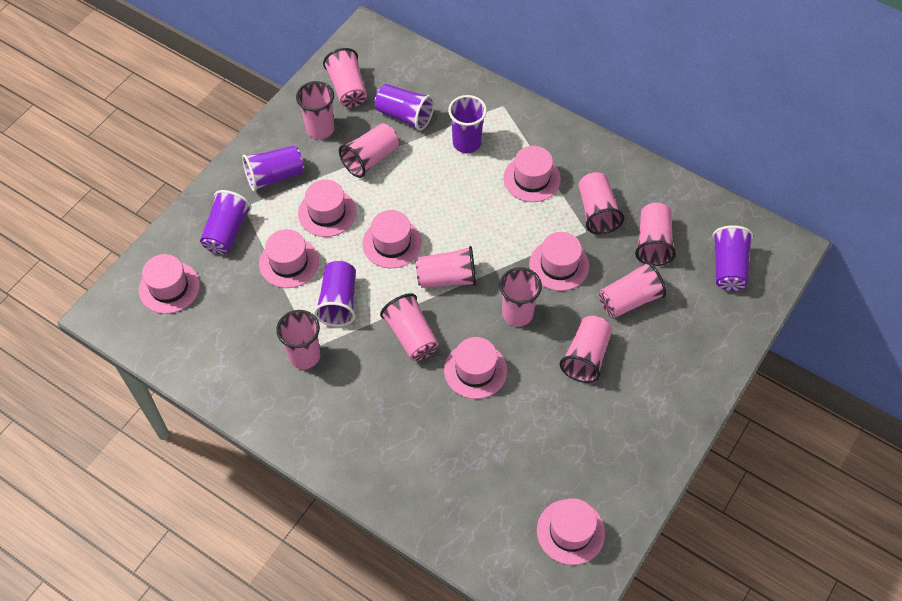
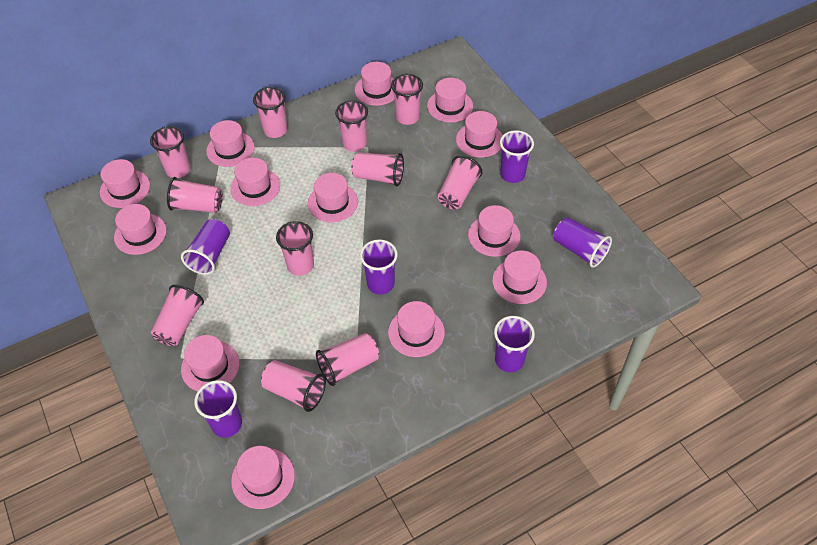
pink hat: [139,254,200,314] [259,229,319,288] [298,180,356,237] [362,210,422,268] [444,337,507,399] [503,146,561,202] [529,232,589,291] [537,498,605,565] = 8 -> [100,159,150,208] [114,204,167,255] [181,335,239,391] [206,120,255,167] [230,158,280,206] [231,446,295,509] [308,173,358,222] [355,62,395,106] [388,301,445,357] [427,78,473,123] [456,111,503,158] [468,205,520,257] [492,250,547,304] = 13

